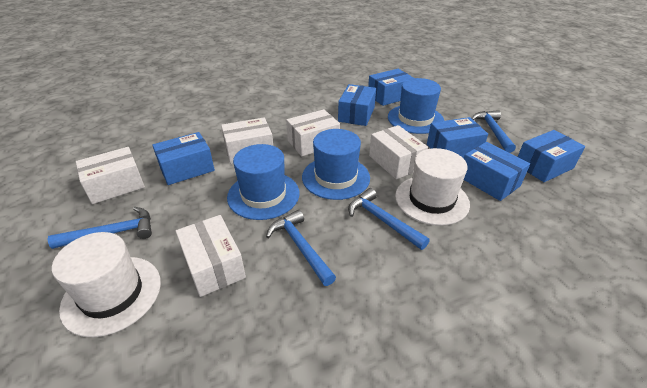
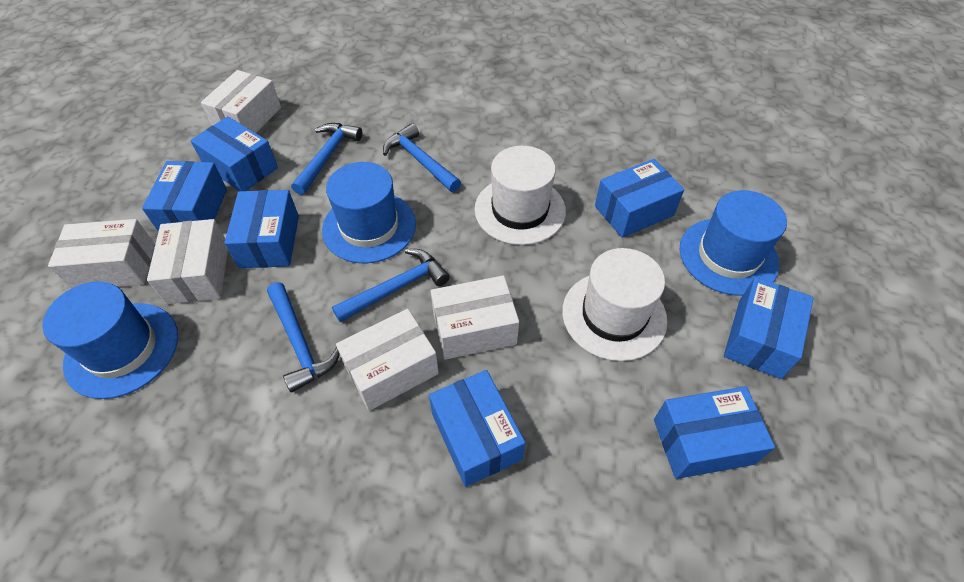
blue box: [152,132,215,185] [338,84,376,126] [368,69,413,106] [427,117,488,159] [464,142,530,201] [518,130,585,182] = 6 -> [142,161,227,232] [190,116,278,191] [224,190,299,268] [429,370,525,487] [595,159,684,238] [654,386,775,479] [724,277,813,379] = 7

